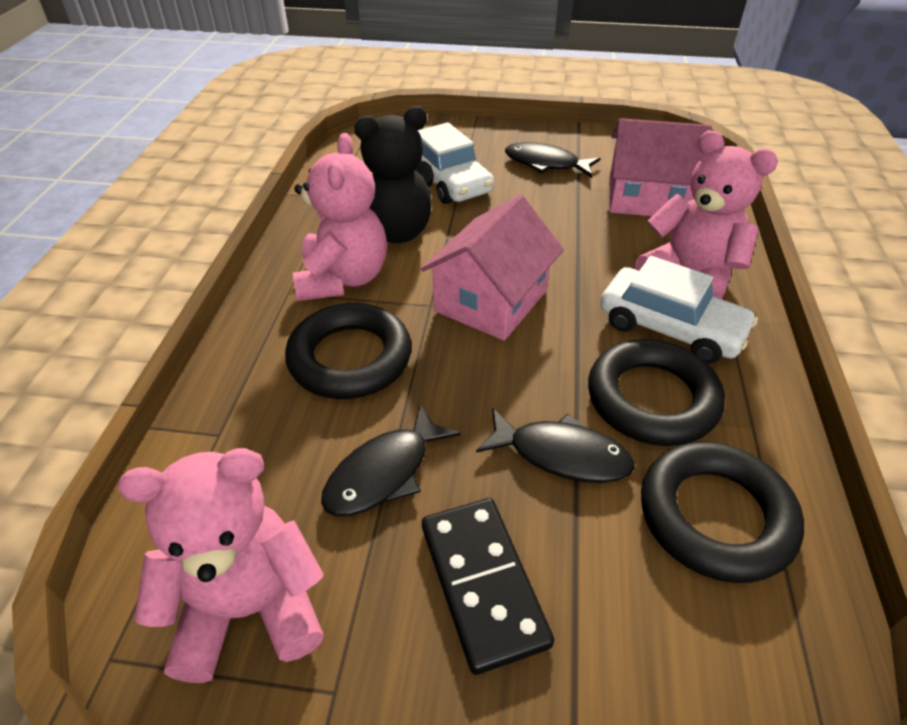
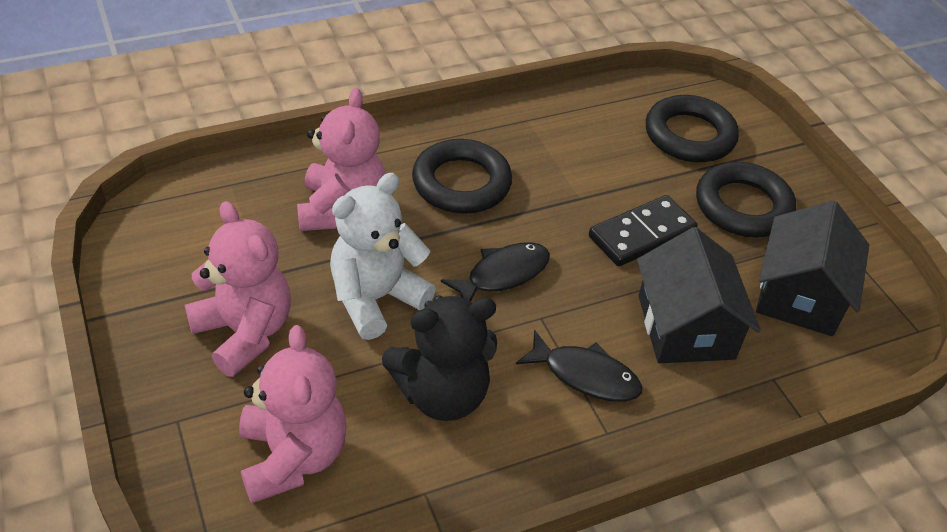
black fish: [321,404,461,516] [476,409,635,483] [505,142,600,178] = 3 -> [441,242,550,301] [516,330,642,402] = 2
black house: none = 0 -> [637,227,761,363] [756,200,869,336] = 2
pink house: [421,195,564,341] [609,118,712,216] = 2 -> none = 0
white car: [418,122,494,204] [600,256,758,364] = 2 -> none = 0
white teddy bear: none = 0 -> [330,173,436,340] = 1

